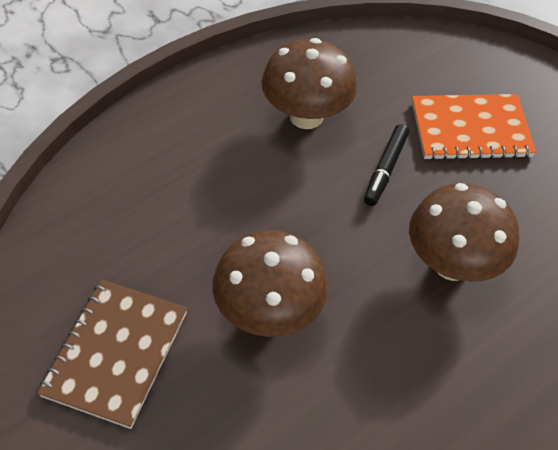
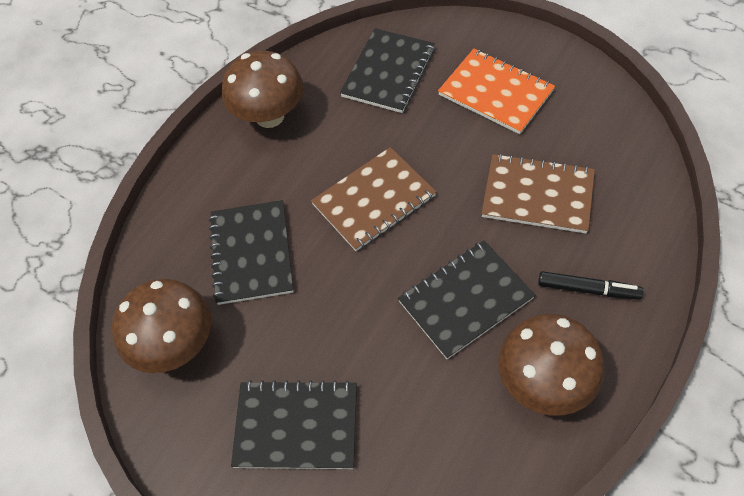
black notebook: none = 0 -> [209,200,293,305] [231,380,357,469] [340,28,435,113] [398,240,535,359] = 4
brown notebook: [37,280,187,429] = 1 -> [311,147,436,251] [481,154,595,233] = 2

